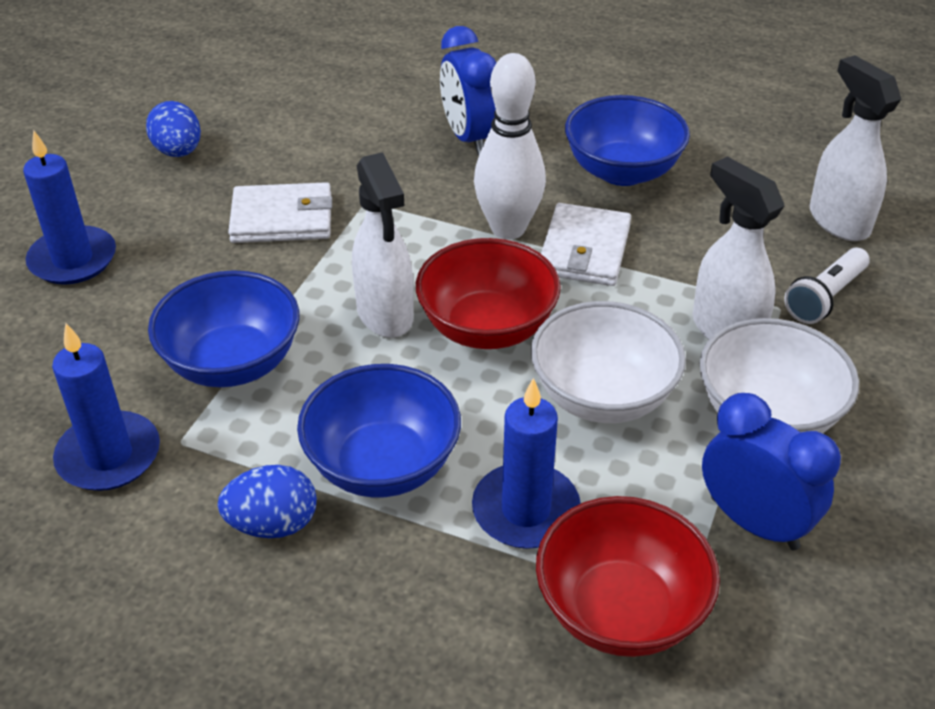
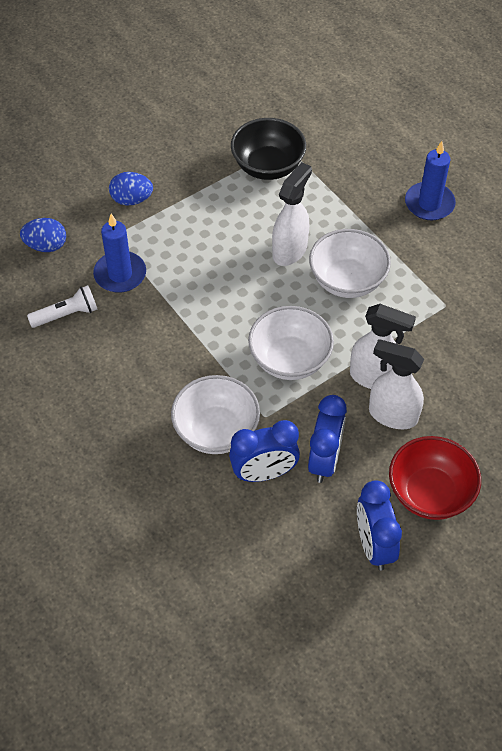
black bowl: none = 0 -> [231,118,306,180] = 1
blue bowl: [148,270,299,387] [297,364,461,498] [565,95,690,186] = 3 -> none = 0
blue candle: [23,130,116,285] [52,323,160,491] [472,378,581,549] = 3 -> [93,214,146,293] [405,141,456,220] = 2
blue clock: [440,26,496,155] [702,393,841,550] = 2 -> [229,420,300,482] [308,395,347,483] [357,480,402,570] = 3
red bowl: [416,238,561,349] [536,496,720,657] = 2 -> [389,436,481,520] = 1
white bowl: [531,301,686,423] [700,318,859,433] = 2 -> [171,375,260,454] [248,306,334,380] [309,229,391,298] = 3
white bowling pin: [474,53,546,240] = 1 -> none = 0
white wallet: [228,182,332,243] [541,203,631,286] = 2 -> none = 0

